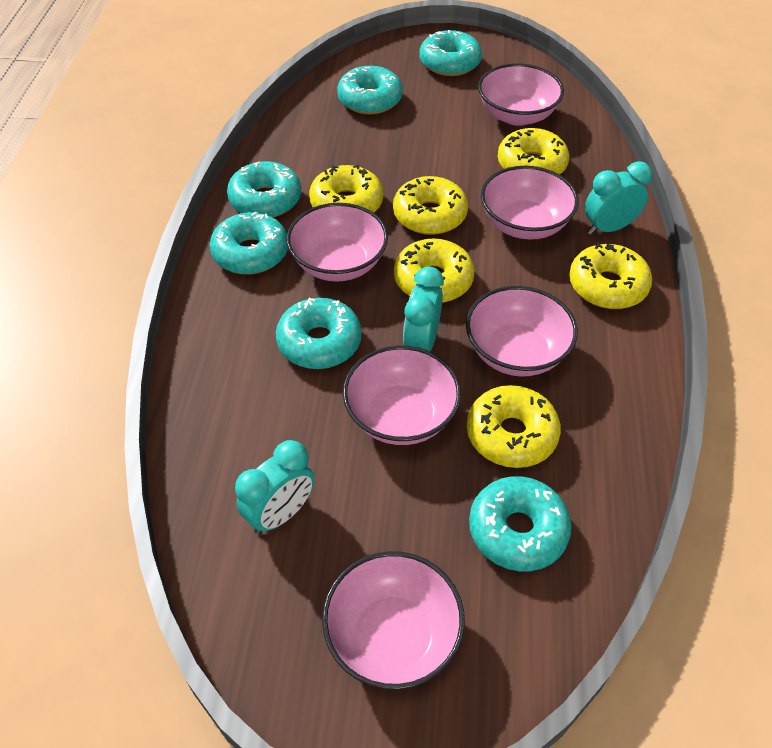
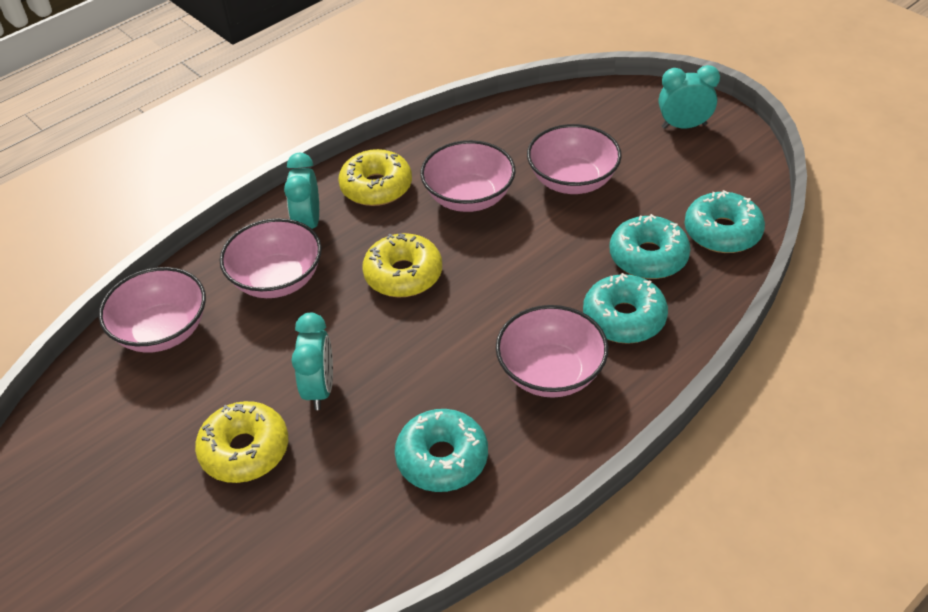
pink bowl: [286,203,388,282] [322,551,465,690] [343,346,461,445] [466,286,578,377] [478,63,564,126] [481,166,579,240] = 6 -> [99,267,206,353] [219,218,322,298] [420,140,516,212] [496,305,608,398] [527,124,622,194] = 5
turquoise donut: [210,211,288,274] [227,161,301,217] [276,298,362,369] [337,66,403,115] [419,30,482,76] [469,476,572,571] = 6 -> [395,409,488,492] [583,273,668,344] [610,214,691,279] [684,190,765,253] = 4
yellow donut: [309,165,383,212] [393,176,468,235] [394,238,475,303] [467,385,561,468] [498,128,569,174] [569,243,652,309] = 6 -> [195,401,288,483] [338,149,412,206] [362,233,442,297] = 3

